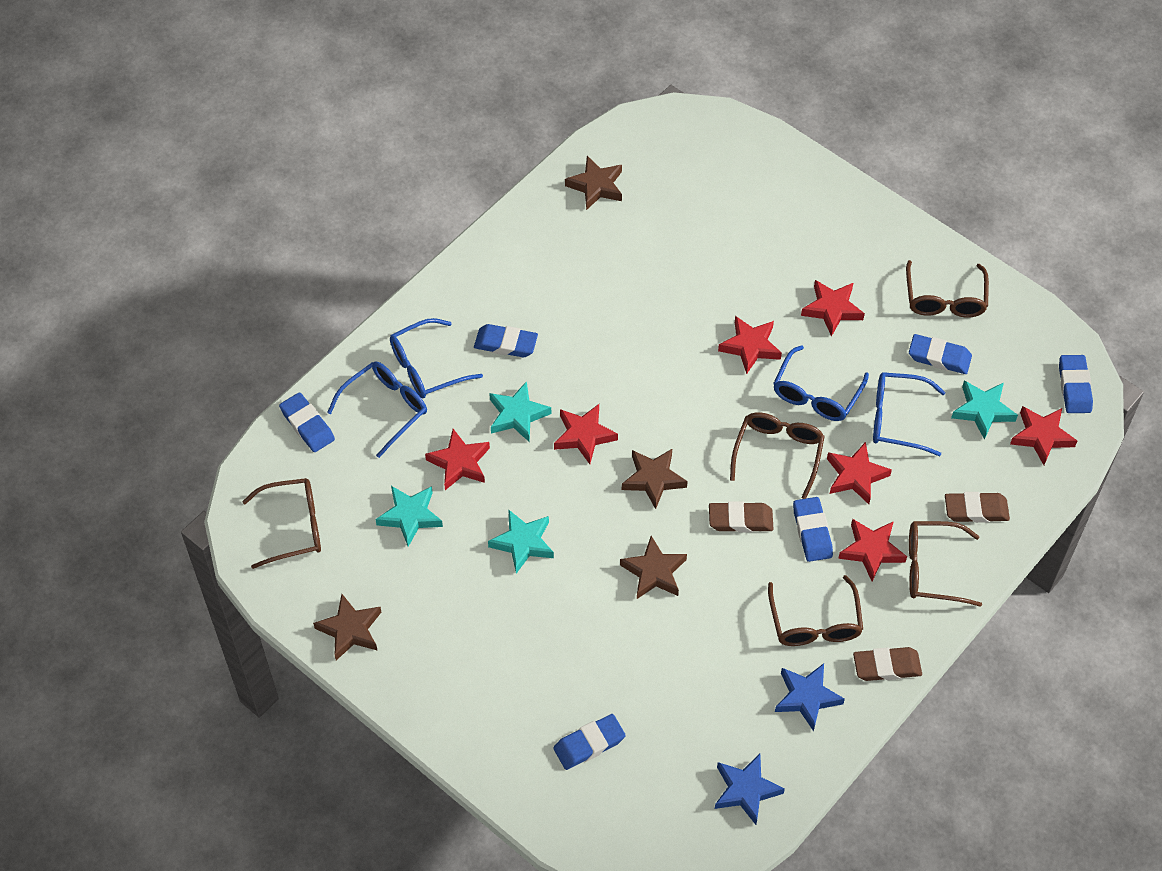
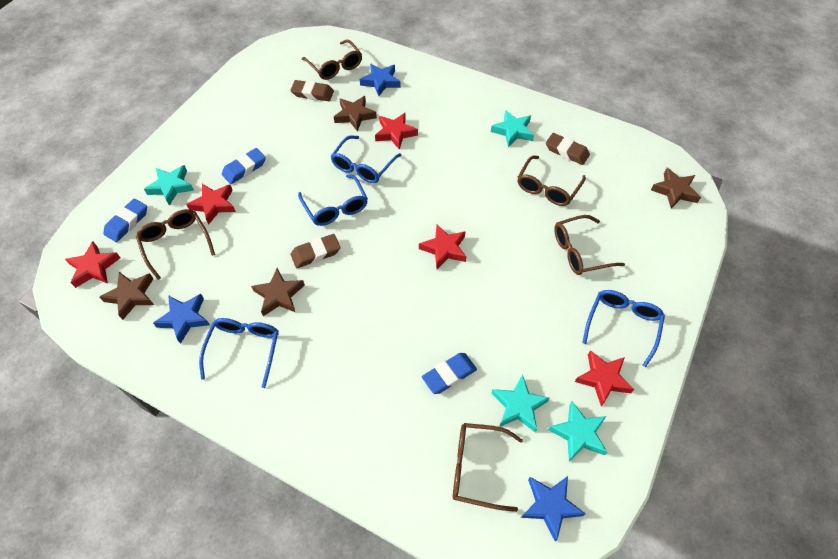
blue eraser: [279,392,335,452] [474,324,538,357] [553,714,626,770] [793,497,833,562] [909,334,972,374] [1059,355,1093,413] = 6 -> [103,198,147,242] [222,148,266,184] [422,353,477,394] = 3
blue star: [715,754,785,825] [775,663,845,732] = 2 -> [153,294,210,344] [360,64,401,96] [521,476,586,541] = 3
red star: [425,429,490,490] [554,404,618,464] [718,316,782,374] [801,280,865,337] [827,442,892,504] [838,519,907,581] [1010,406,1077,465] = 7 -> [65,241,120,288] [186,184,236,225] [375,113,418,150] [419,224,466,269] [575,350,634,406] = 5

